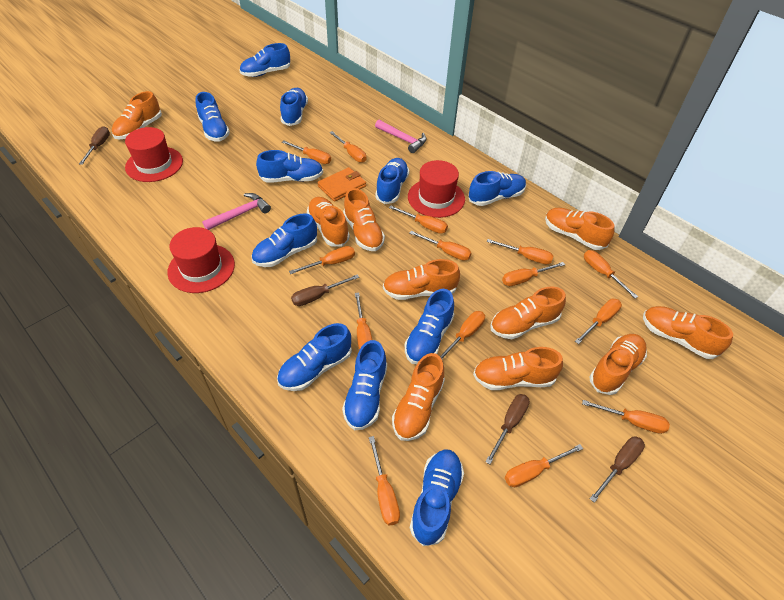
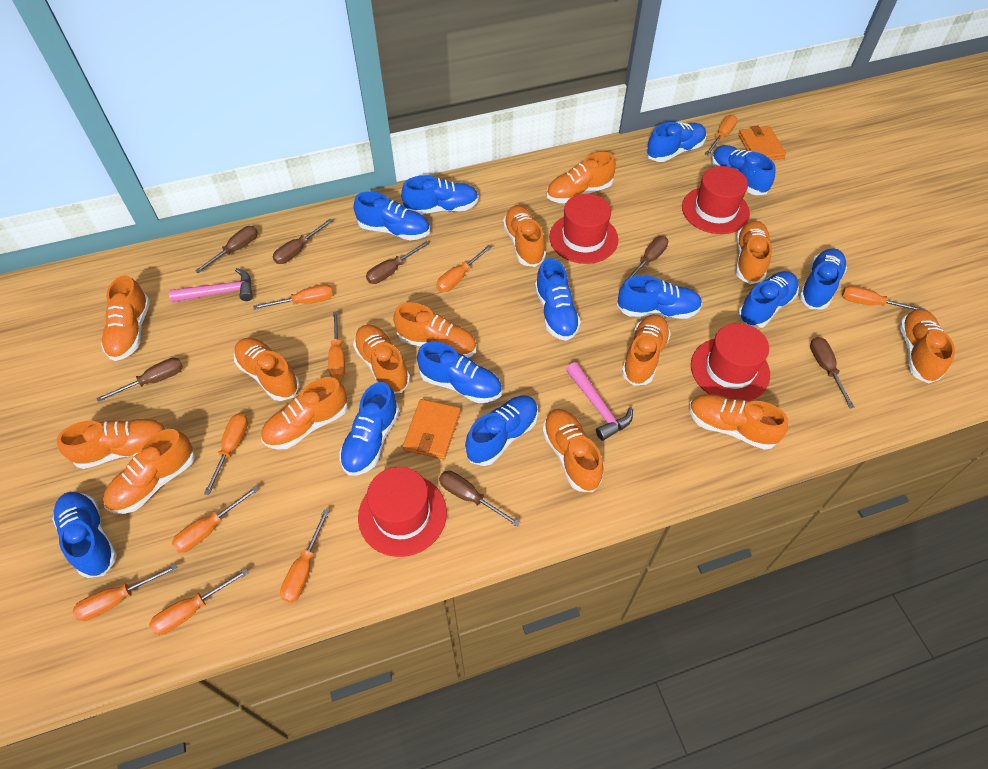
blue shoe: [196,92,230,142] [239,43,290,77] [252,214,317,267] [256,150,323,183] [277,323,352,391] [280,88,308,126] [342,340,387,430] [375,158,409,204] [405,289,454,364] [410,449,464,546] [469,171,526,206] = 11 -> [52,492,117,578] [339,382,400,476] [354,191,430,240] [401,175,479,215] [417,342,502,403] [465,396,538,466] [535,258,581,341] [617,275,702,319] [646,122,706,162] [711,145,776,195] [738,271,799,328] [799,248,847,309] = 12
brown screwdriver: [79,127,110,165] [291,275,359,306] [485,394,530,464] [590,437,645,503] = 4 -> [96,358,183,402] [195,226,258,273] [273,219,333,264] [366,241,429,284] [439,471,520,527] [623,236,668,283] [810,337,855,408] = 7
orange screwdriver: [282,141,331,164] [289,246,355,274] [330,131,366,163] [355,293,372,350] [369,436,400,526] [389,206,448,234] [409,231,472,261] [440,311,485,360] [487,239,553,264] [502,262,565,286] [505,444,583,487] [575,299,622,344] [582,400,670,434] [584,250,638,299] = 14 -> [73,564,177,621] [149,568,248,635] [171,486,259,553] [204,413,248,495] [253,284,333,310] [280,509,329,603] [328,311,345,380] [436,245,492,292] [705,115,737,155] [842,285,926,310] = 10
orange shoe: [112,91,162,139] [307,197,350,246] [343,188,385,251] [383,259,460,300] [392,353,445,441] [473,347,563,390] [490,286,566,339] [545,207,614,250] [589,334,647,395] [643,306,733,359] = 10 -> [56,419,166,469] [101,275,150,361] [103,429,195,514] [234,338,300,401] [261,377,348,450] [353,324,410,394] [393,302,477,357] [503,205,546,267] [542,409,603,492] [546,152,616,204] [622,314,671,386] [689,394,788,450] [736,221,772,284] [899,309,955,384] = 14
orange wallet: [318,167,366,202] = 1 -> [403,399,461,459] [738,125,786,160] = 2
red hat: [125,127,183,182] [167,227,235,293] [408,160,465,218] = 3 -> [358,467,447,557] [549,194,618,264] [682,166,750,234] [691,323,770,401] = 4

